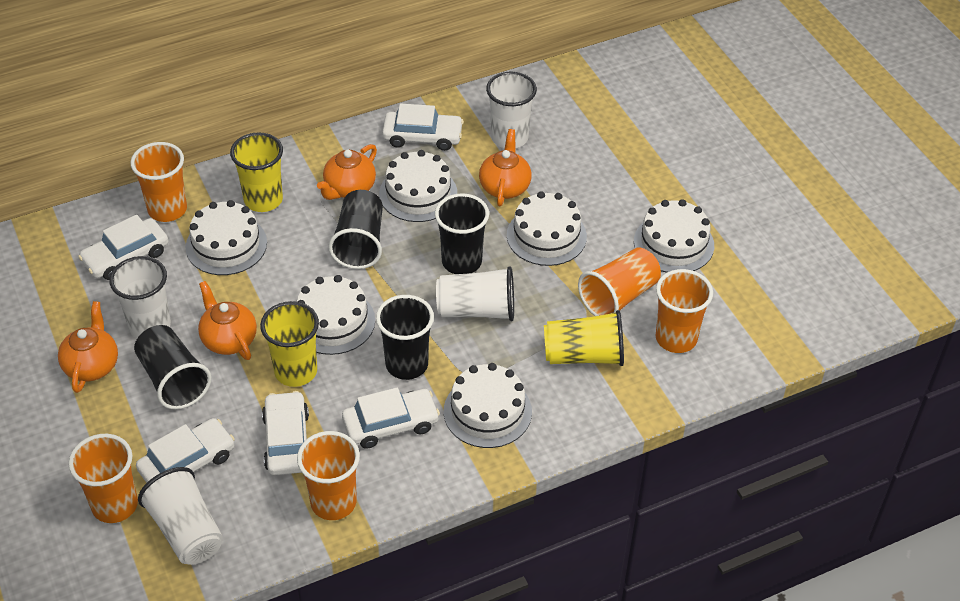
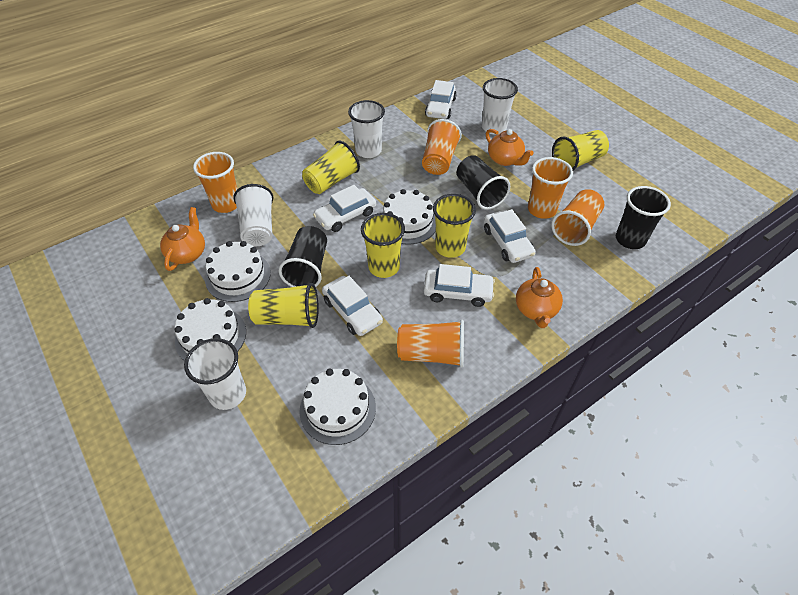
black cup: [134,325,211,410] [328,190,383,269] [376,295,434,380] [435,193,489,274] = 4 -> [279,226,327,287] [457,155,510,210] [616,186,671,249] = 3
orange teapot: [58,301,118,393] [198,281,257,360] [317,144,377,200] [479,129,532,206] = 4 -> [160,207,205,271] [486,129,534,166] [516,267,563,328] = 3
white cake: [186,200,267,275] [296,275,375,355] [379,150,457,222] [444,363,532,448] [507,191,587,266] [634,199,714,273] = 6 -> [174,298,246,361] [205,241,271,302] [299,369,376,445] [382,189,436,245] = 4
yellow cup: [230,132,283,212] [260,301,319,387] [544,310,624,366] = 3 -> [248,283,319,328] [302,141,360,194] [361,213,405,278] [433,194,476,258] [552,130,609,171] = 5

